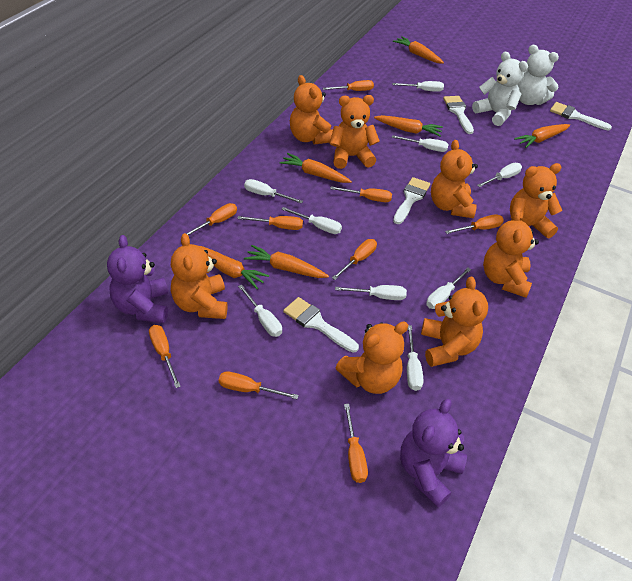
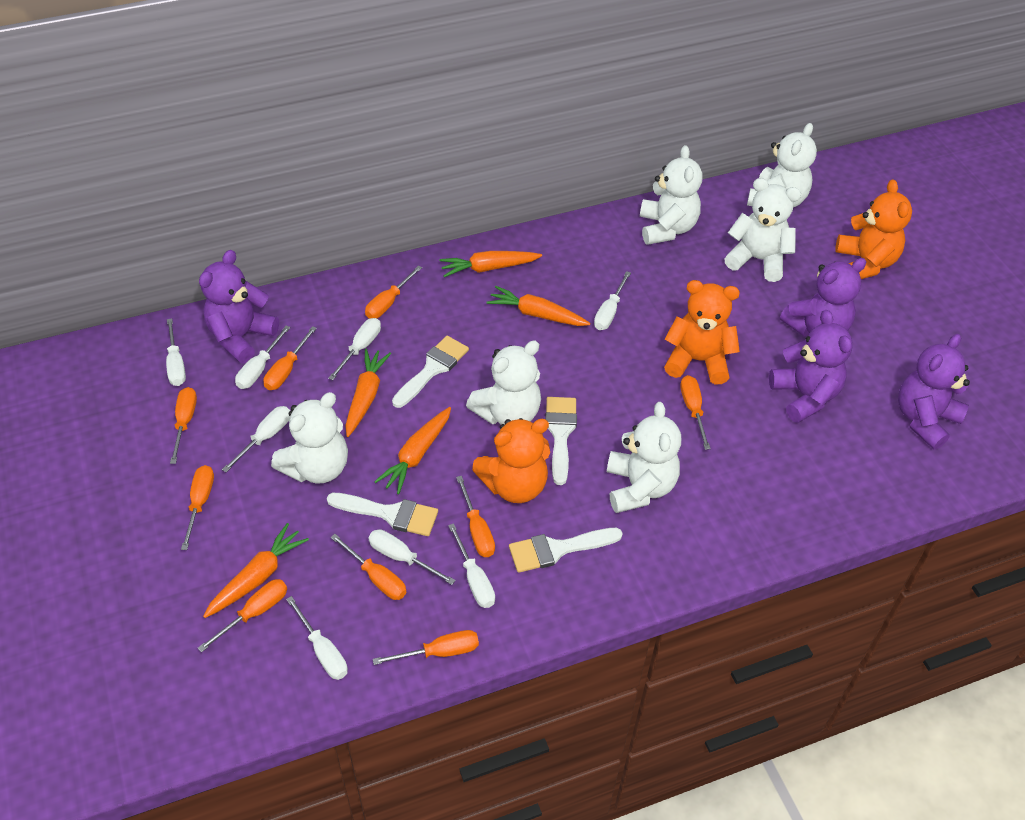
orange carrot: [199,246,269,289] [244,245,329,278] [280,153,352,183] [374,115,443,136] [393,36,444,64] [514,124,570,148] = 6 -> [203,523,309,618] [345,349,391,437] [374,407,451,494] [439,251,542,277] [487,286,590,326] = 5
orange teddy bear: [171,233,228,319] [290,75,333,144] [330,95,380,169] [336,322,408,394] [421,277,488,367] [431,140,478,218] [483,210,539,298] [510,163,562,239] = 8 -> [472,418,550,503] [664,280,740,385] [835,179,912,279] = 3
purple teddy bear: [107,235,168,323] [400,399,467,508] = 2 -> [199,250,279,363] [769,310,853,423] [780,258,866,336] [898,334,970,449] = 4
white screwdriver: [238,285,282,337] [244,179,303,204] [281,207,342,234] [335,285,407,300] [392,81,444,92] [392,135,449,152] [407,325,424,391] [426,268,471,309] [477,163,522,187] = 9 -> [166,318,186,386] [222,406,290,472] [235,326,291,389] [286,596,348,680] [328,318,381,380] [368,529,456,585] [448,523,495,608] [594,271,631,330] = 8
white teddy bear: [472,52,528,126] [517,45,559,105] = 2 -> [271,392,348,484] [466,340,541,425] [607,402,681,513] [640,145,702,245] [724,178,801,282] [747,123,817,207] = 6

